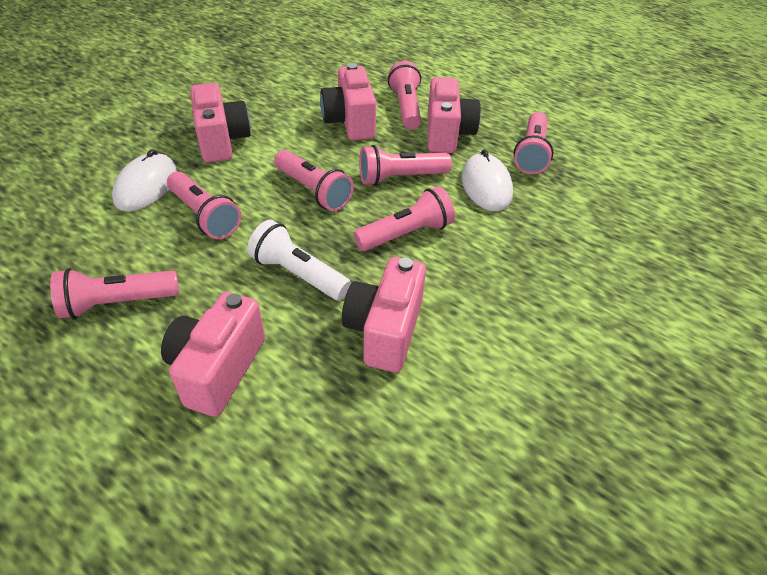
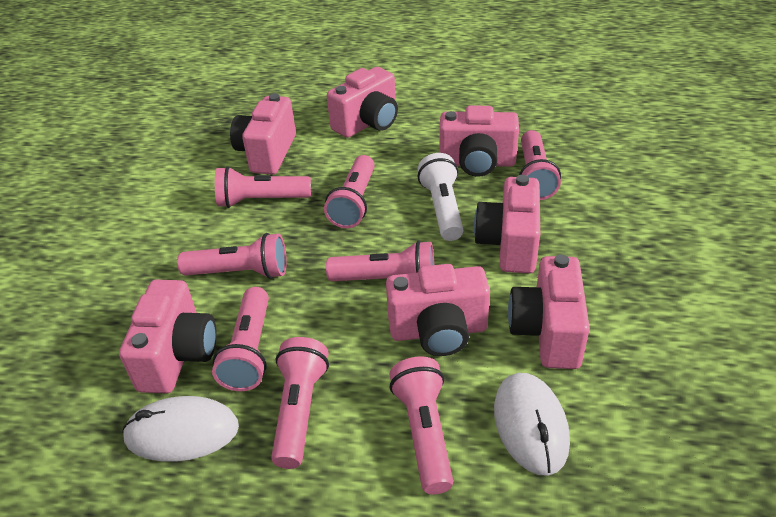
pink camera: [161,292,265,417] [190,83,251,163] [320,63,376,140] [342,257,426,373] [428,77,481,153] = 5 -> [119,280,217,393] [230,94,296,174] [327,67,398,138] [386,264,490,356] [439,106,519,177] [474,175,540,273] [508,254,590,369] = 7
pink flashlight: [50,268,179,319] [167,171,241,239] [274,150,354,211] [353,186,455,251] [359,145,452,186] [388,61,421,130] [514,112,553,174] = 7 -> [177,233,287,279] [212,287,269,391] [215,166,311,208] [271,337,329,469] [324,155,375,228] [326,240,434,281] [390,356,453,494] [519,130,561,200] = 8

